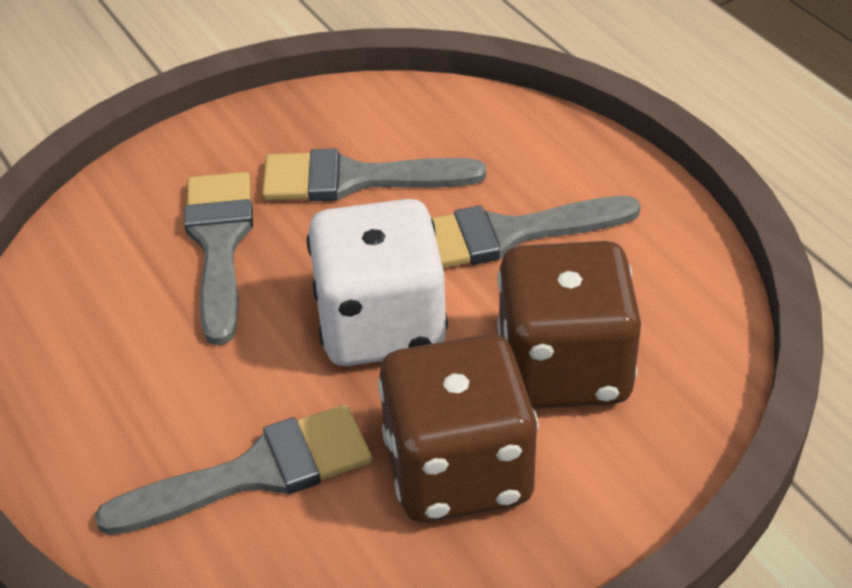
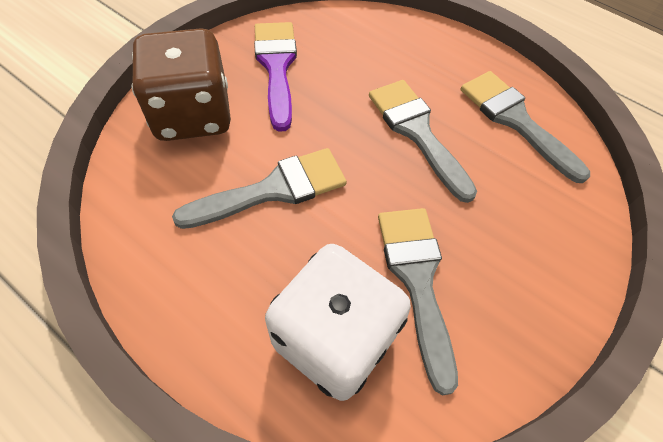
brown dice: [378,334,539,523] [497,241,641,409] = 2 -> [132,28,231,141] = 1
purple brush: none = 0 -> [254,22,297,132] = 1

